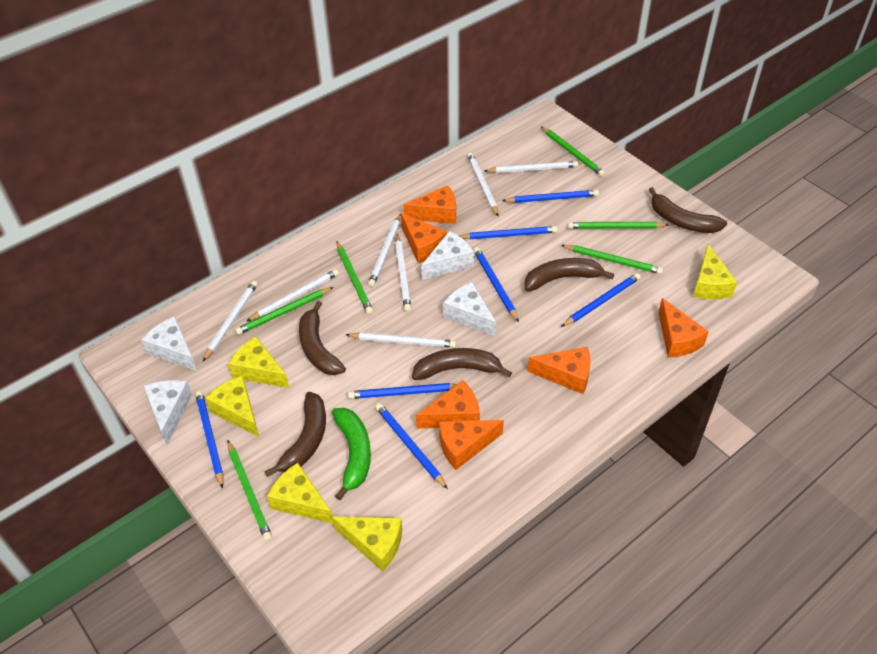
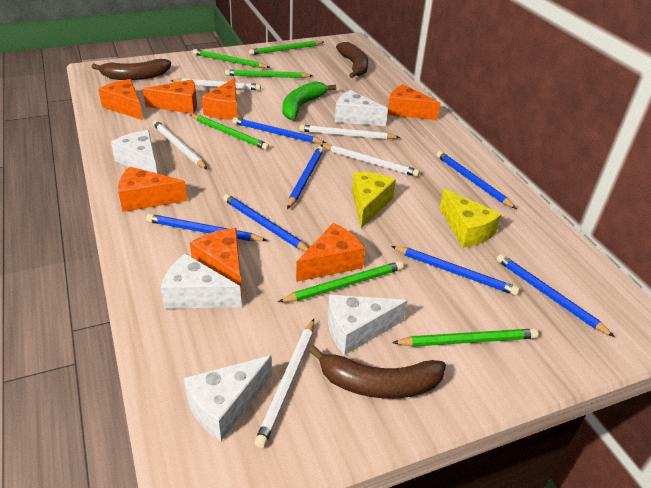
brown banana: [264,392,326,477] [299,301,346,375] [412,348,512,380] [525,258,614,291] [649,187,727,233] = 5 -> [92,59,171,80] [309,345,446,398] [336,42,368,78] = 3
orange cheese: [401,213,447,263] [403,185,456,224] [416,380,480,429] [439,420,504,470] [527,347,591,394] [658,298,709,358] = 6 -> [98,79,143,120] [118,167,187,212] [143,80,197,114] [190,228,242,297] [202,78,237,120] [296,223,365,282] [387,84,440,120] = 7
white cheese: [141,316,197,371] [144,380,192,445] [421,231,474,280] [443,282,496,337] = 4 -> [111,130,157,173] [161,253,242,309] [184,355,272,441] [328,295,408,355] [335,90,388,126] = 5
white pencil: [203,281,258,361] [247,269,339,321] [346,332,456,348] [368,213,401,287] [395,234,411,311] [467,152,499,216] [484,161,578,173] = 7 -> [153,120,207,169] [170,78,261,90] [254,319,314,448] [299,125,400,139] [320,144,420,177] = 5
yellow cheese: [205,376,259,437] [228,336,289,388] [267,463,333,524] [332,517,402,571] [693,244,737,299] = 5 -> [352,172,396,229] [440,189,502,248] = 2

